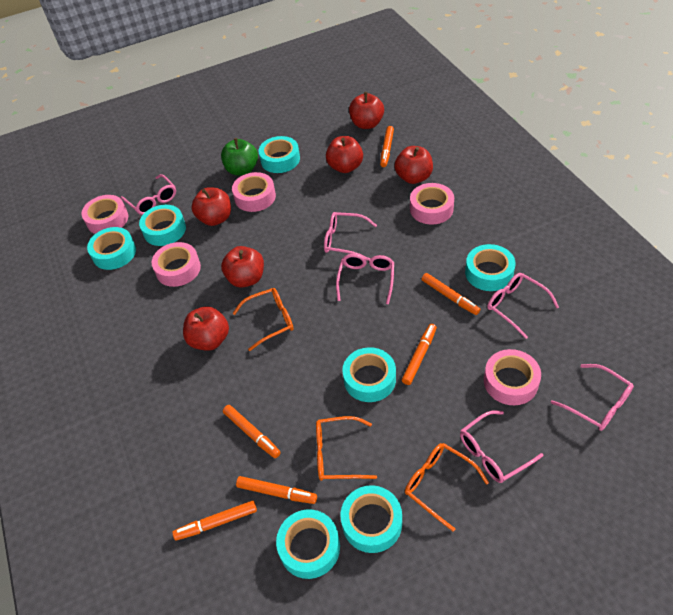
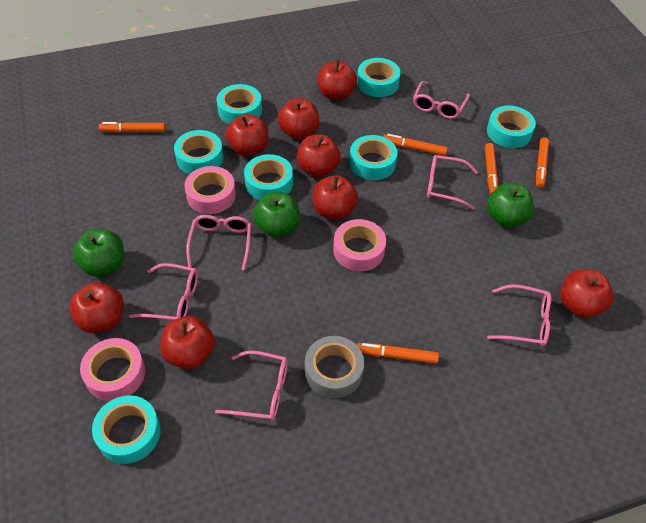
green apple: [221,138,258,176] = 1 -> [73,229,124,277] [253,192,300,237] [487,183,534,227] = 3
grey tape: none = 0 -> [305,336,364,398] = 1
orange glasses: [232,288,294,351] [316,416,377,481] [405,443,489,531] = 3 -> none = 0
orange marker: [172,501,257,541] [223,405,281,458] [236,476,317,504] [380,126,394,167] [402,324,437,385] [422,273,480,315] = 6 -> [99,122,165,133] [357,343,439,363] [383,134,448,156] [485,143,498,195] [536,137,549,188] = 5
pink tape: [82,195,128,234] [151,242,201,287] [232,172,276,212] [410,183,454,225] [484,349,541,405] = 5 -> [80,338,145,401] [184,166,236,214] [333,219,386,271] = 3
red apple: [183,307,229,351] [191,187,231,226] [221,246,264,288] [326,136,363,173] [349,92,384,129] [394,146,433,184] = 6 -> [69,282,124,333] [160,316,215,369] [226,114,269,156] [278,98,320,140] [297,134,341,177] [312,175,358,220] [317,59,357,100] [560,269,614,318] = 8

